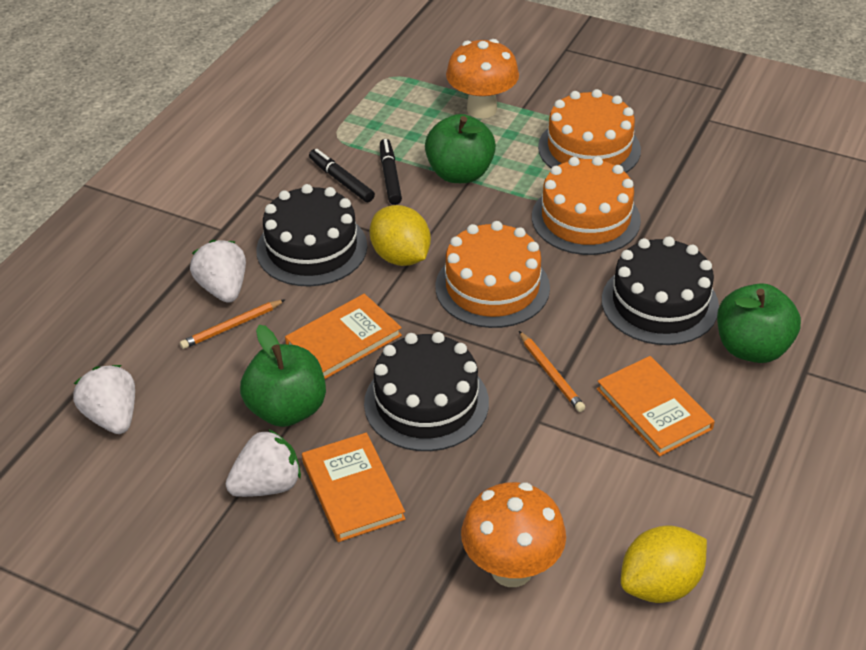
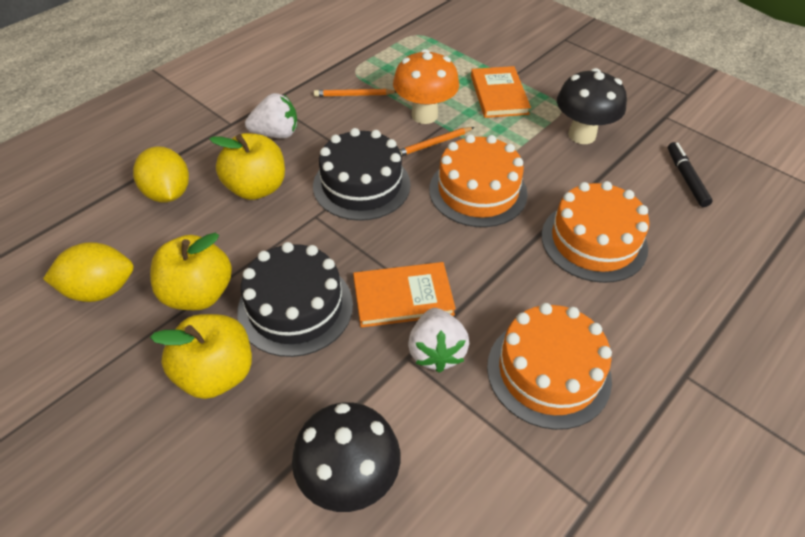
black cake: [256,184,367,286] [364,332,489,451] [602,236,719,345] = 3 -> [237,242,353,357] [313,128,411,221] = 2
black marker: [309,149,375,202] [380,139,402,205] = 2 -> [668,142,713,207] = 1
black mushroom: none = 0 -> [292,402,400,512] [557,68,627,144] = 2
green apple: [240,325,326,427] [425,114,496,183] [717,283,801,363] = 3 -> none = 0
orange book: [285,294,402,379] [302,433,405,542] [597,356,715,457] = 3 -> [353,262,456,328] [471,66,531,118] = 2
orange mushroom: [446,39,519,119] [461,482,566,587] = 2 -> [393,49,459,124] = 1
white strawberry: [73,365,135,434] [190,240,246,303] [226,429,301,497] = 3 -> [245,93,297,139] [408,308,470,373] = 2
yellow apple: none = 0 -> [150,233,232,310] [150,314,252,399] [209,133,285,200] = 3

